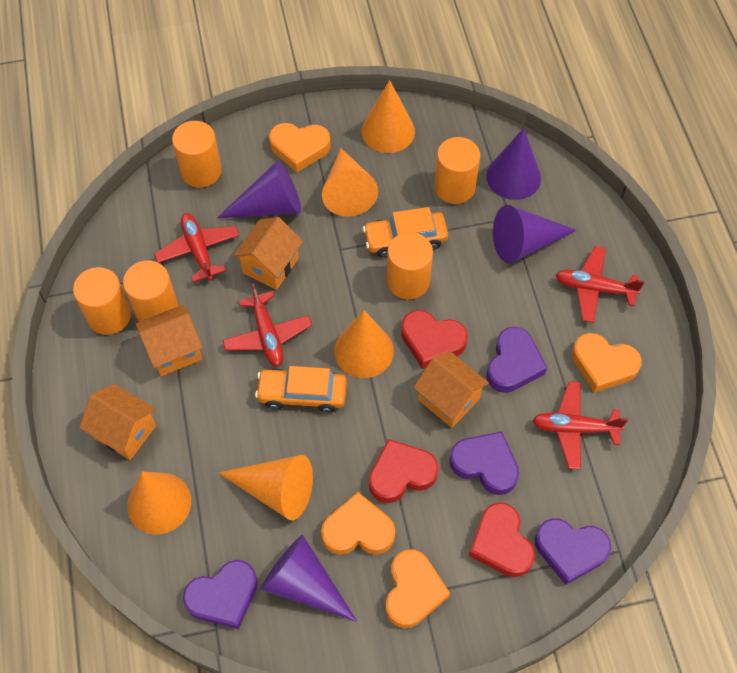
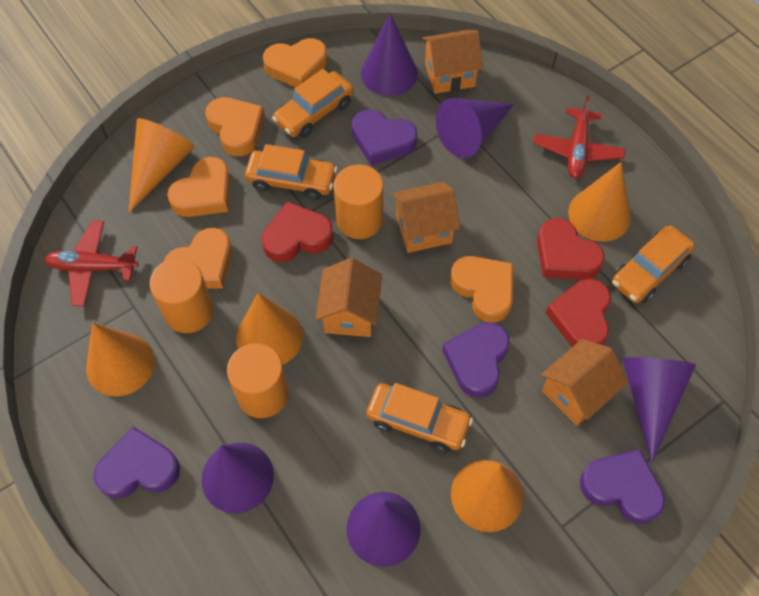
orange car: [255,366,347,413] [363,207,448,257] = 2 -> [245,144,337,200] [272,69,354,138] [366,383,473,452] [612,226,695,303] = 4
orange cylinder: [73,267,131,335] [123,261,178,322] [172,121,222,187] [387,232,433,299] [434,137,480,204] = 5 -> [150,258,214,333] [227,343,289,418] [334,164,383,239] = 3
orange heart: [269,123,331,172] [321,492,395,555] [385,549,450,628] [572,333,642,393] = 4 -> [163,228,232,289] [167,157,231,217] [205,97,265,156] [263,38,327,87] [450,256,513,323] = 5
purple cone: [217,161,301,218] [261,535,357,622] [486,128,541,200] [493,205,577,263] = 4 -> [202,443,274,513] [347,492,421,567] [361,13,418,96] [436,98,514,158] [623,357,696,464] = 5
red plane: [154,213,240,282] [222,283,312,367] [532,381,628,469] [556,246,645,323] = 4 -> [44,220,138,307] [533,95,625,178] = 2

